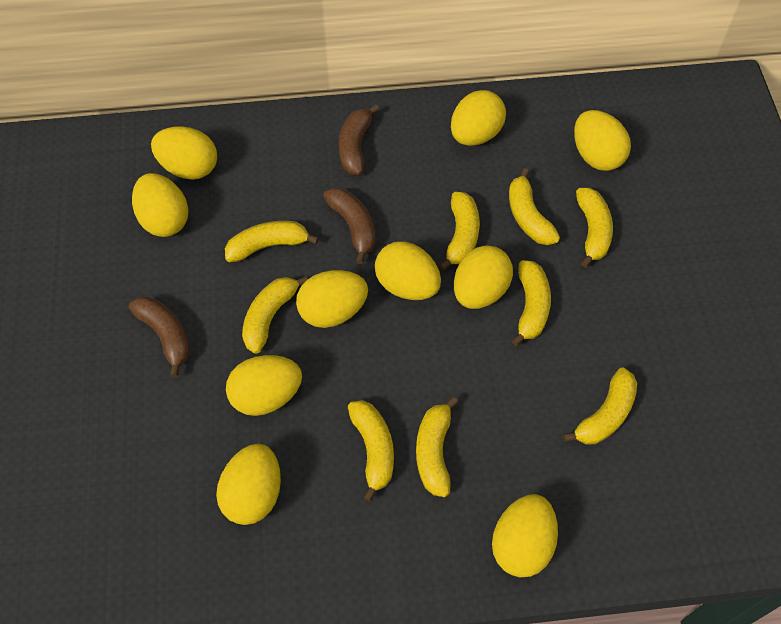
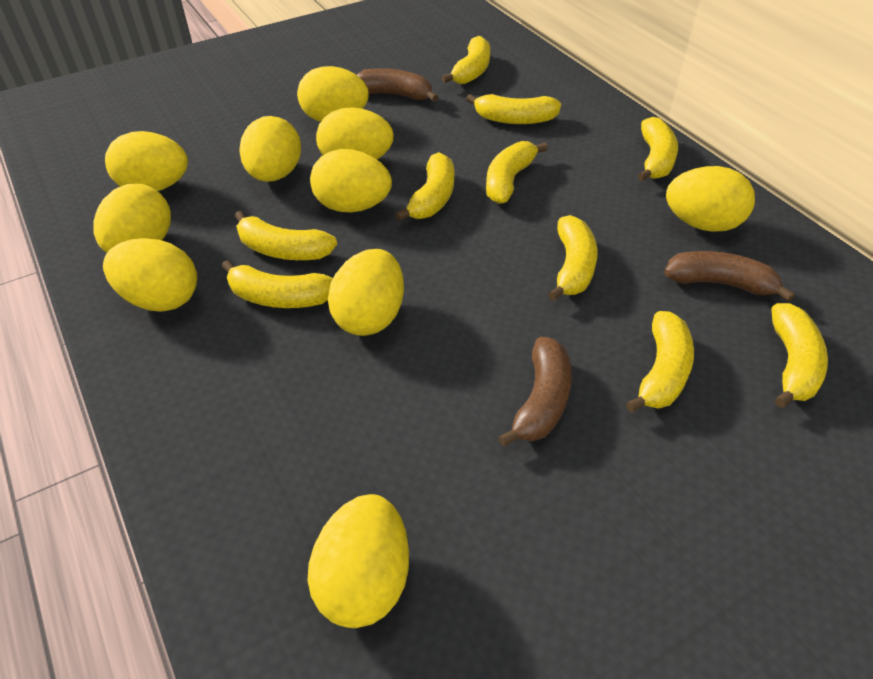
yellow banana: [225,221,319,262] [242,276,308,354] [348,400,394,502] [416,397,458,497] [439,192,480,270] [509,168,560,245] [512,260,551,346] [563,368,637,444] [576,188,613,268] = 9 -> [222,260,333,308] [235,211,337,260] [395,152,454,221] [442,36,490,84] [466,94,561,124] [486,141,548,204] [548,215,598,301] [626,311,694,412] [638,117,678,181] [771,303,828,408] = 10

